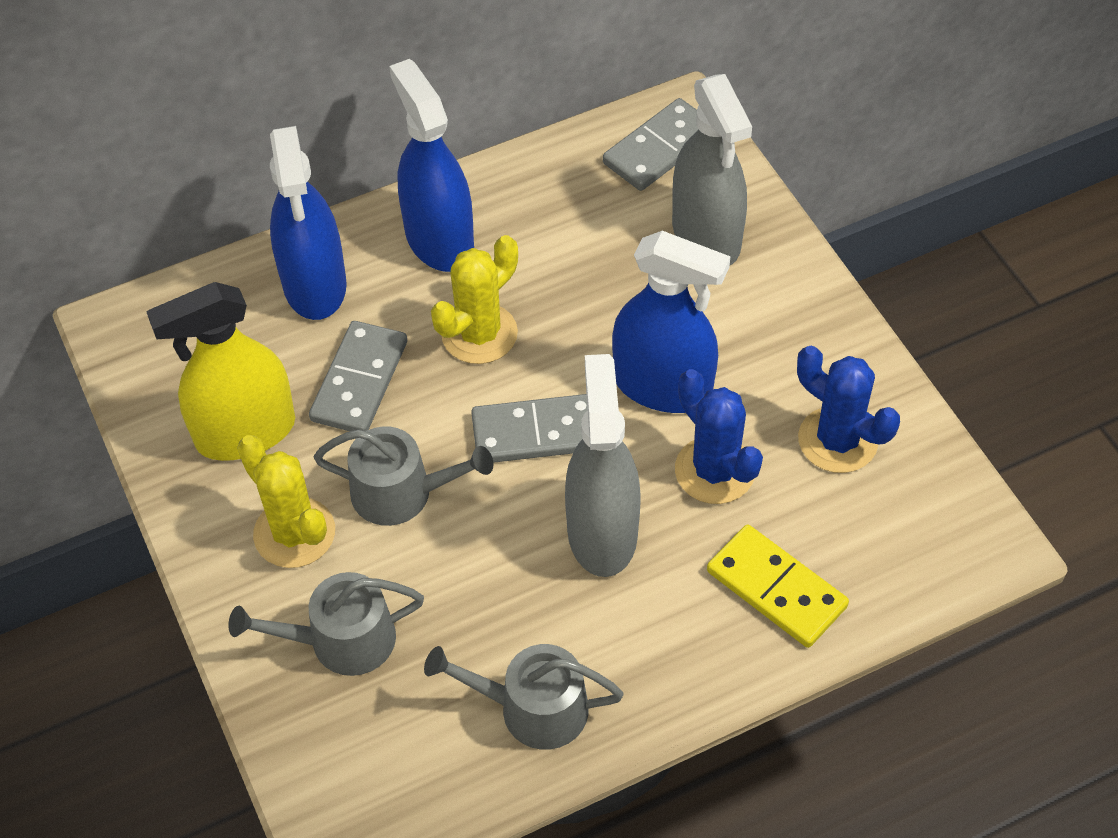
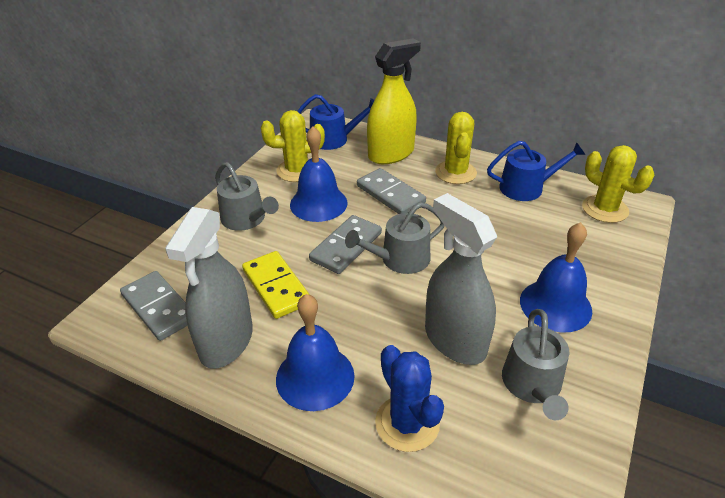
blue bell: none = 0 -> [276,294,355,411] [290,126,348,222] [520,222,592,332] = 3
blue cactus: [675,369,763,504] [797,346,900,473] = 2 -> [375,345,444,452] = 1
blue spray bottle: [270,126,347,320] [389,59,474,272] [612,231,731,413] = 3 -> none = 0
blue watering can: none = 0 -> [298,94,374,150] [487,141,586,201] = 2
yellow cactus: [237,435,335,568] [431,235,518,364] = 2 -> [261,110,325,182] [435,112,477,184] [582,145,654,223] = 3

